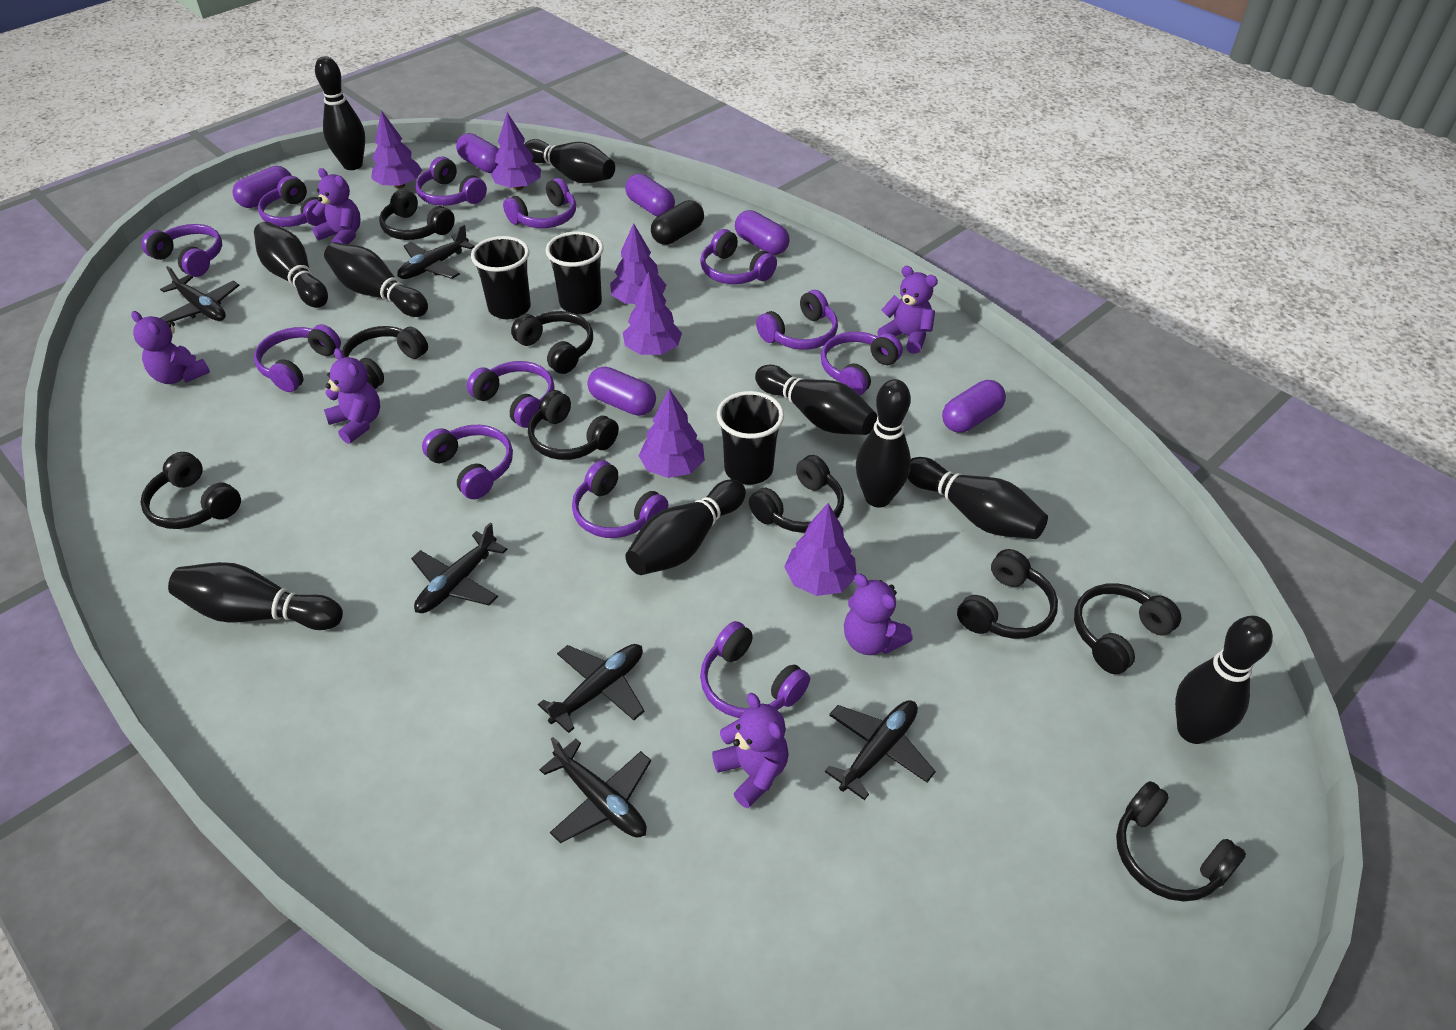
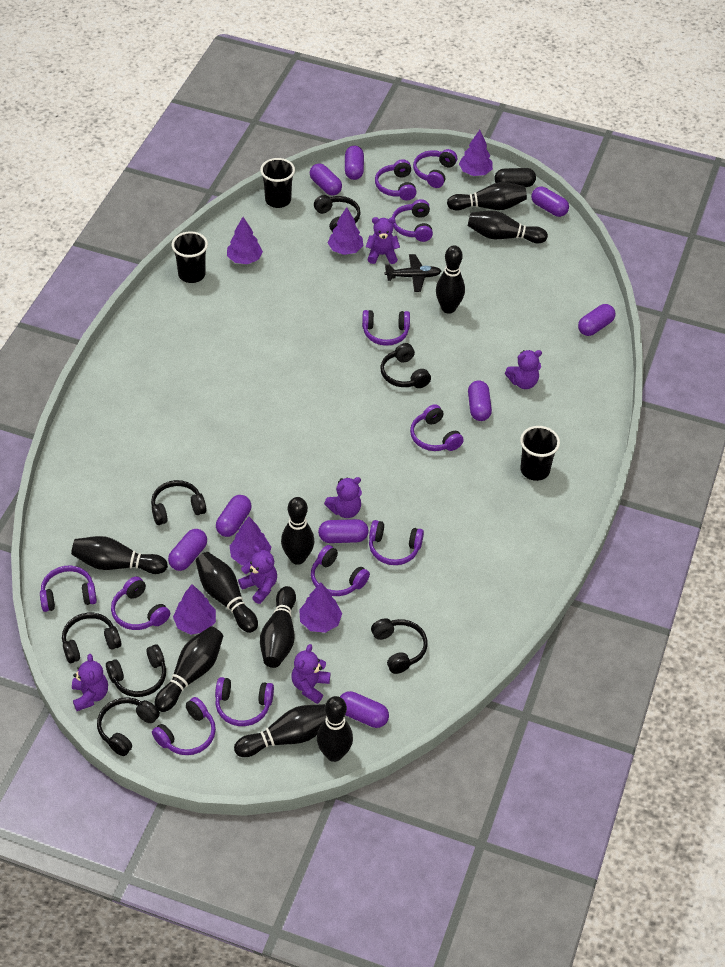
black headphones: [140,452,241,529] [342,326,428,389] [379,189,455,240] [511,311,593,374] [528,390,619,460] [749,455,844,533] [957,549,1058,639] [1074,583,1181,674] [1116,781,1246,902] = 9 -> [62,613,121,663] [97,697,160,756] [106,644,166,697] [151,480,206,525] [314,195,361,233] [371,618,428,674] [380,343,431,388] = 7
black plane: [160,266,240,323] [397,224,475,279] [411,522,507,613] [538,644,645,733] [539,737,651,843] [825,700,936,800] = 6 -> [385,254,441,292] = 1
purple capsule: [232,166,292,208] [456,133,499,173] [588,367,656,416] [625,174,675,217] [735,210,790,255] [942,380,1006,433] = 6 -> [168,529,207,571] [216,495,251,537] [310,164,342,196] [318,519,369,543] [340,691,389,728] [345,146,364,180] [468,380,492,421] [531,187,569,217] [578,304,615,336] = 9
purple headphones: [141,224,222,277] [254,324,341,392] [258,176,327,227] [415,157,487,206] [422,425,513,499] [467,361,555,428] [503,178,576,228] [572,460,668,538] [700,229,777,284] [700,621,810,718] [756,290,838,350] [821,332,903,396] = 12 -> [40,565,97,612] [111,576,170,630] [152,697,216,755] [215,677,274,726] [311,545,370,596] [362,310,410,346] [369,520,424,565] [375,159,417,200] [392,199,433,242] [410,404,464,451] [413,149,457,188] = 11

